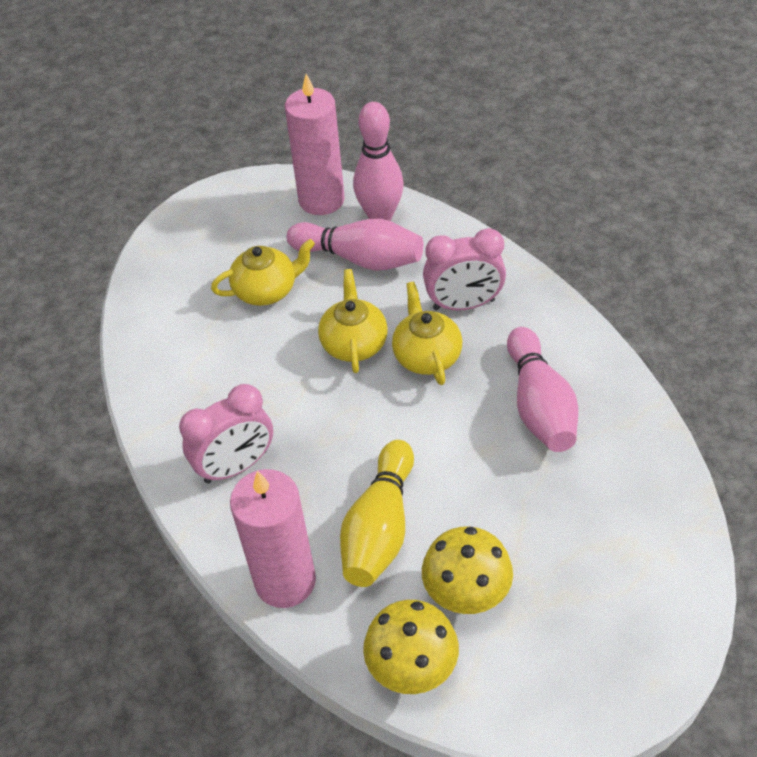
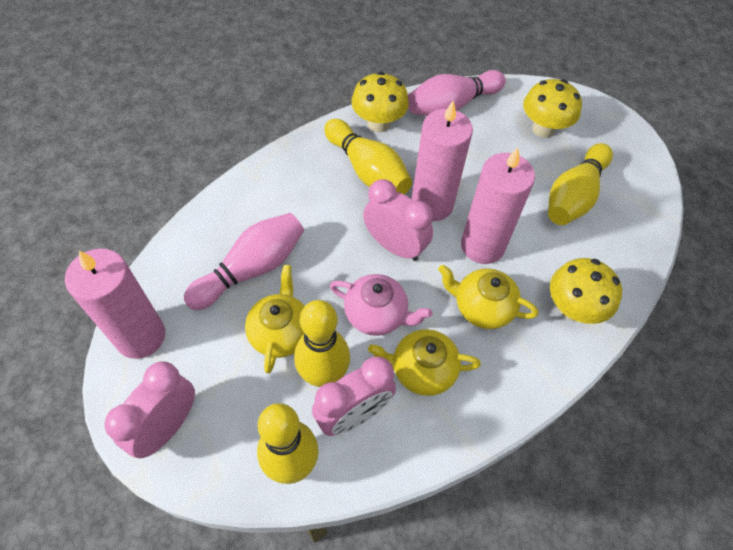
pink bowling pin: [287,219,423,271] [353,102,404,221] [507,327,578,452] = 3 -> [184,213,304,310] [408,70,506,116] = 2
pink candle: [230,469,316,608] [285,74,345,215] = 2 -> [65,248,165,359] [412,100,473,221] [461,147,535,264] = 3
pink clock: [179,384,273,484] [423,228,506,311] = 2 -> [104,361,195,458] [312,357,396,436] [363,179,433,261] = 3
pink teapot: none = 0 -> [330,274,433,336] = 1
yellow bowling pin: [340,440,414,587] = 1 -> [257,403,319,484] [294,300,350,387] [324,119,412,195] [548,143,613,225] = 4
yellow mushroom: [363,600,459,694] [422,526,513,614] = 2 -> [351,72,409,132] [523,79,582,138] [550,258,622,324] = 3

